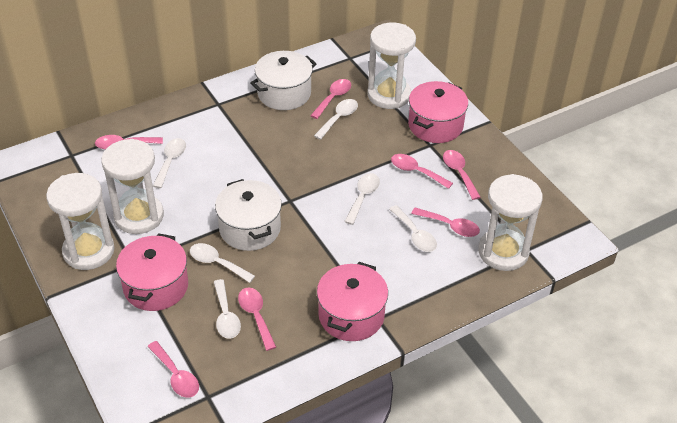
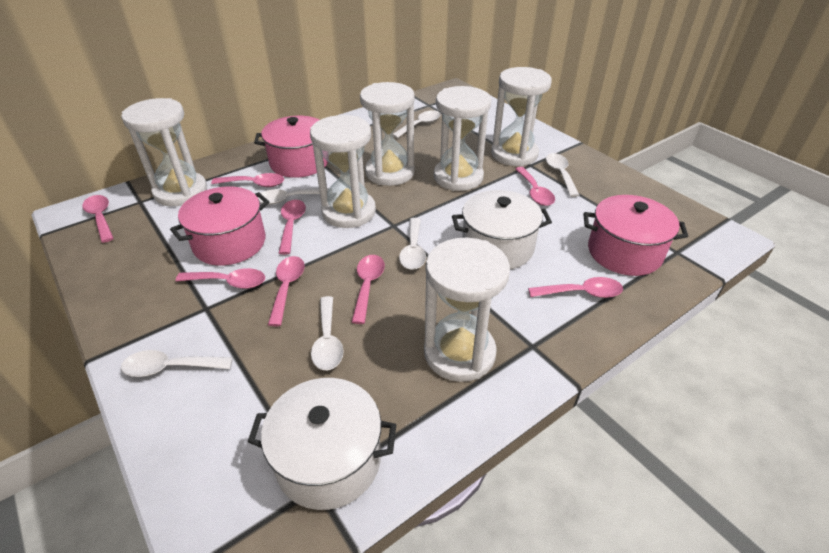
pink spoon: [95,135,163,150] [147,341,199,398] [238,288,276,351] [310,79,351,119] [391,154,453,189] [411,208,480,237] [443,150,481,200] = 7 -> [82,195,114,243] [175,268,265,289] [211,173,284,187] [268,256,305,326] [279,200,306,255] [352,255,385,324] [515,167,555,206] [528,277,623,298] = 8
white hourglass: [46,173,114,270] [101,139,164,234] [367,23,416,109] [478,174,543,271] = 4 -> [121,98,207,206] [310,115,376,228] [360,82,415,186] [424,238,510,382] [434,86,491,191] [491,67,552,166] = 6

